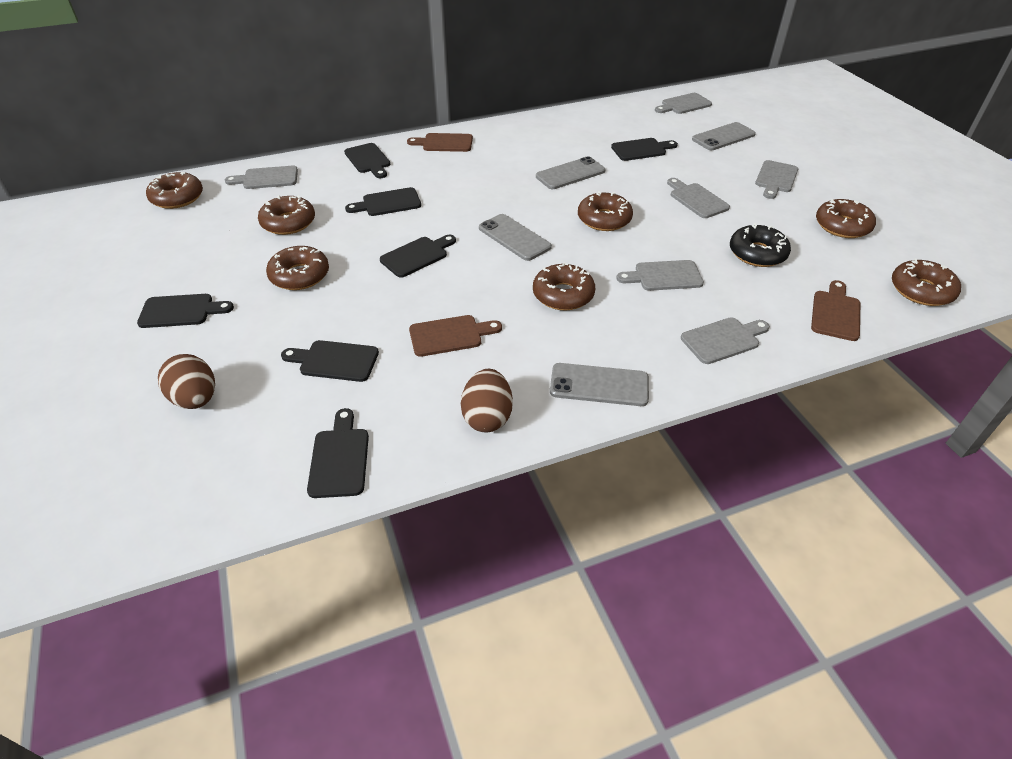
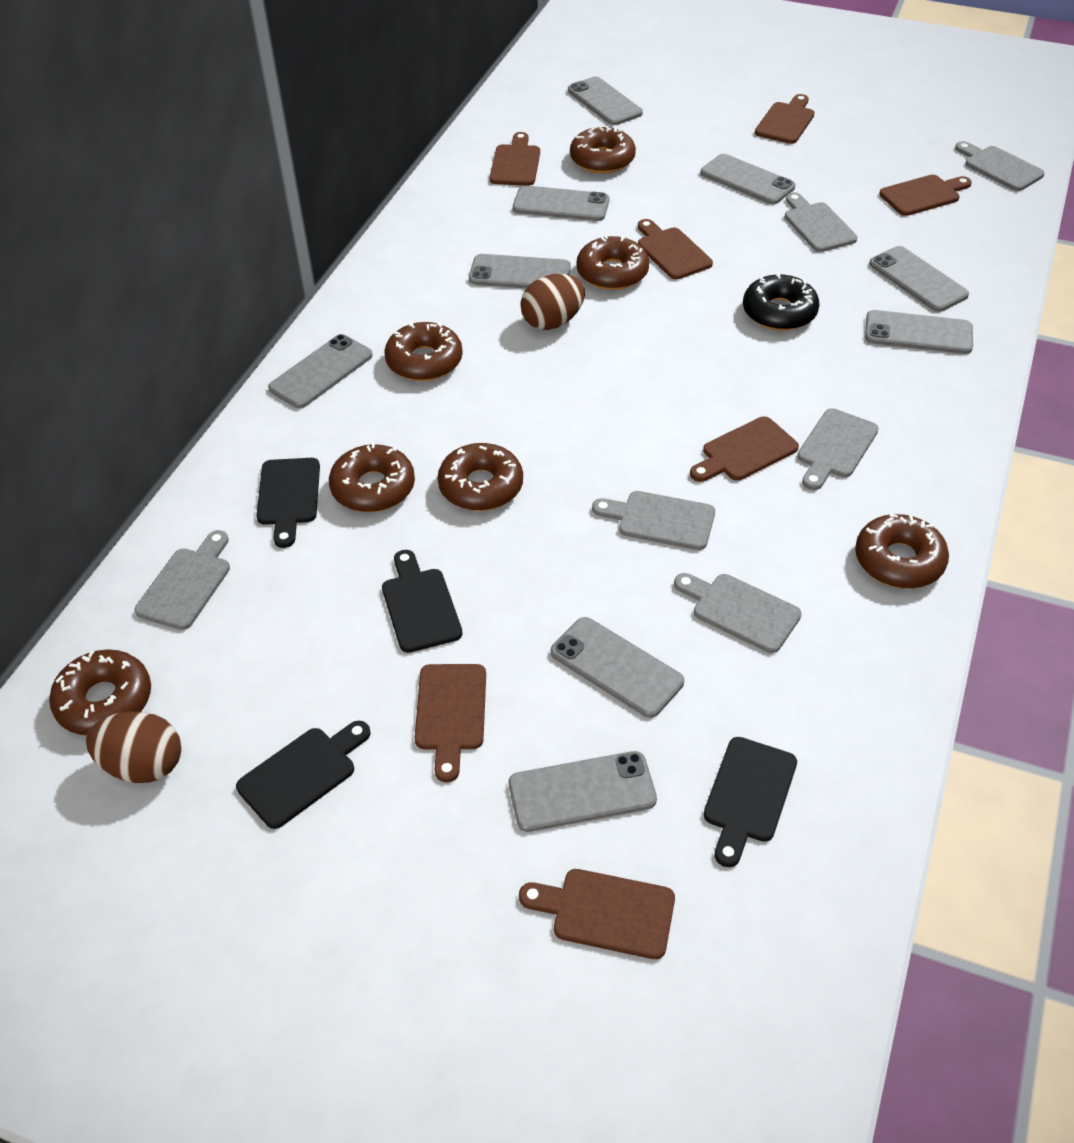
black cutting board: [137,294,234,328] [281,340,379,382] [307,408,369,498] [344,143,390,178] [345,187,421,216] [380,235,456,278] [611,138,678,161] = 7 -> [236,721,371,829] [256,458,320,548] [382,550,463,653] [704,737,797,867] = 4
brown cutting board: [407,133,473,152] [409,315,502,357] [811,280,860,341] = 3 -> [415,664,486,782] [490,132,540,186] [519,869,675,959] [638,219,713,279] [690,416,799,482] [755,94,815,144] [879,175,972,216] = 7
grey phone: [479,214,552,261] [536,156,606,189] [550,363,649,406] [692,122,756,150] = 4 -> [268,334,373,408] [469,254,571,288] [509,751,657,832] [513,186,609,221] [551,617,684,718] [568,77,643,125] [700,154,795,204] [865,310,973,354] [869,246,969,312] = 9

